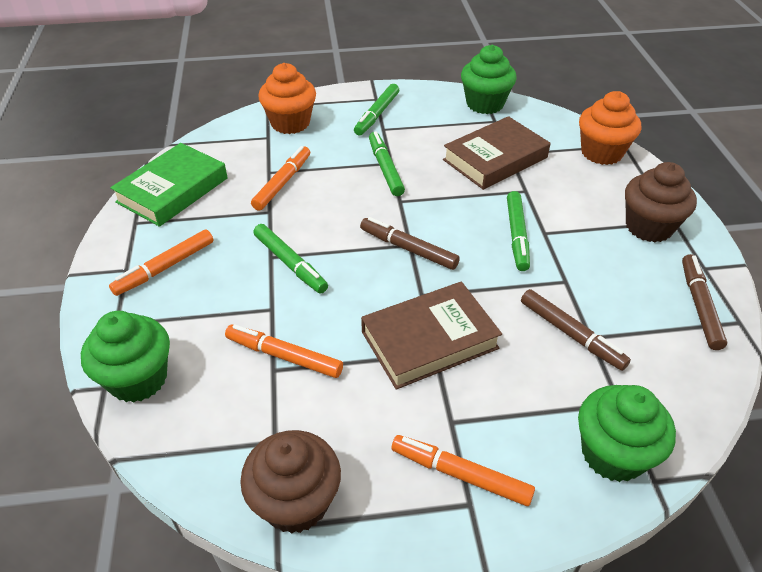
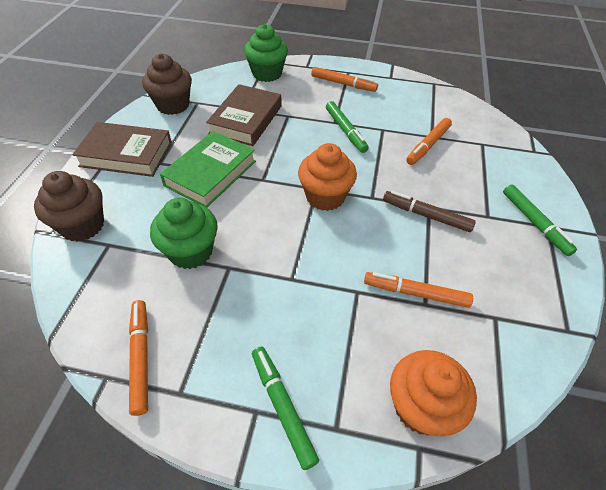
brown marker: [360,217,460,270] [521,289,631,371] [682,254,727,350] = 3 -> [383,191,476,232] = 1
green cupcake: [81,311,170,403] [461,45,517,114] [578,385,676,482] = 3 -> [150,198,218,269] [244,24,288,82] = 2
green marker: [253,224,328,294] [354,84,399,136] [369,131,405,196] [507,191,530,271] = 4 -> [252,347,319,470] [326,101,369,153] [503,185,577,256] = 3

